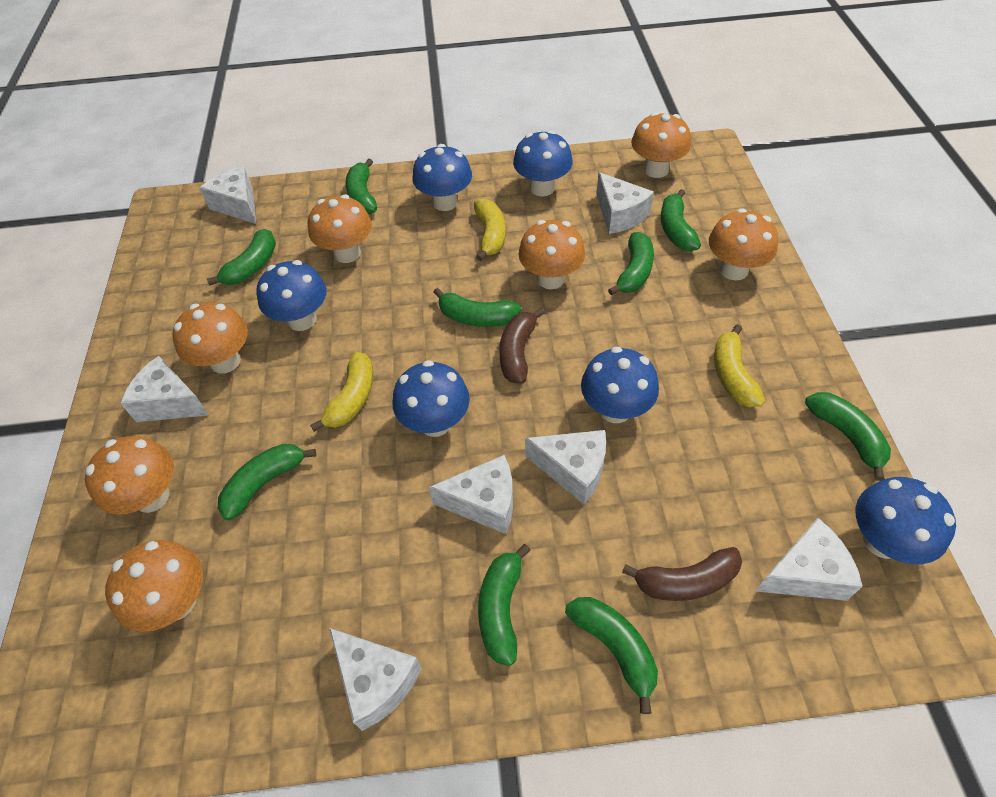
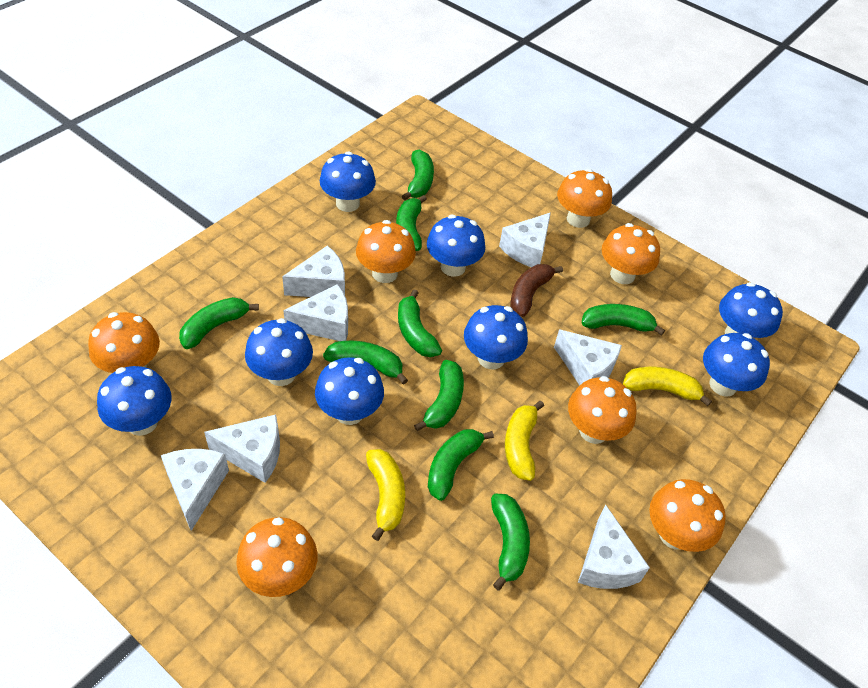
blue mushroom: [256,260,326,331] [393,360,470,437] [412,144,472,211] [513,130,573,196] [581,347,659,423] [856,477,956,564] = 6 -> [97,366,172,436] [245,318,313,386] [315,357,384,425] [320,152,376,212] [427,215,485,277] [464,305,528,370] [703,333,770,396] [719,282,783,338] = 8
brown banana: [499,308,545,384] [622,547,742,601] = 2 -> [510,264,563,317] = 1

